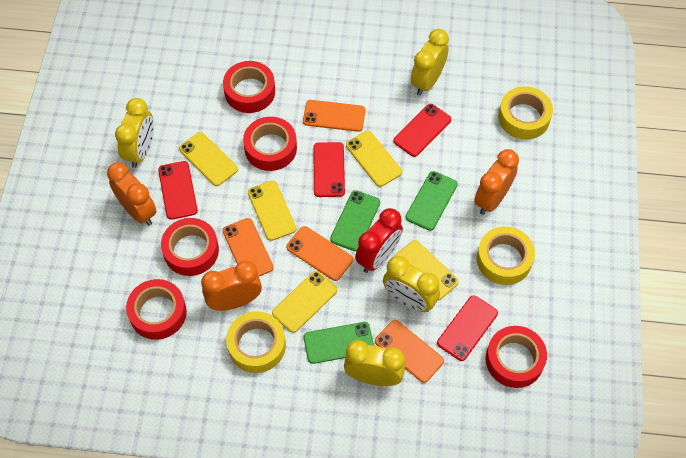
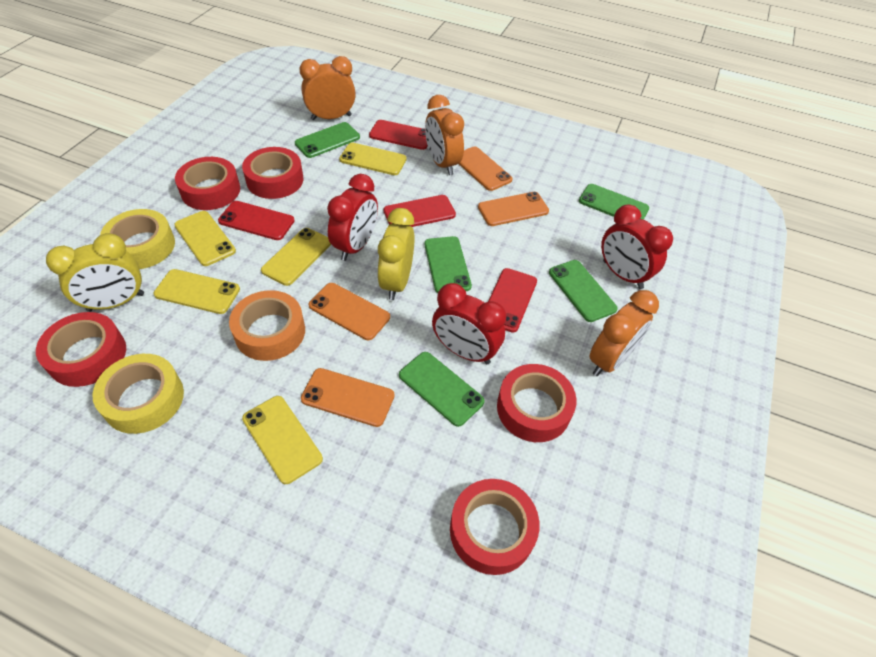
green phone: [304,322,374,364] [330,190,380,251] [406,171,458,231] = 3 -> [295,122,360,158] [399,352,485,427] [425,236,472,293] [549,260,618,322] [579,184,649,220] = 5
orange tape: none = 0 -> [229,290,305,361] = 1
red clock: [355,208,403,273] = 1 -> [327,174,378,261] [432,283,506,364] [601,204,673,289] = 3
yellow clock: [115,98,154,168] [344,340,405,386] [383,256,440,312] [411,29,449,96] = 4 -> [46,233,144,312] [377,208,415,300] = 2
yellow tape: [226,311,286,373] [477,227,535,285] [498,86,553,140] = 3 -> [92,354,184,434] [100,209,175,269] = 2

